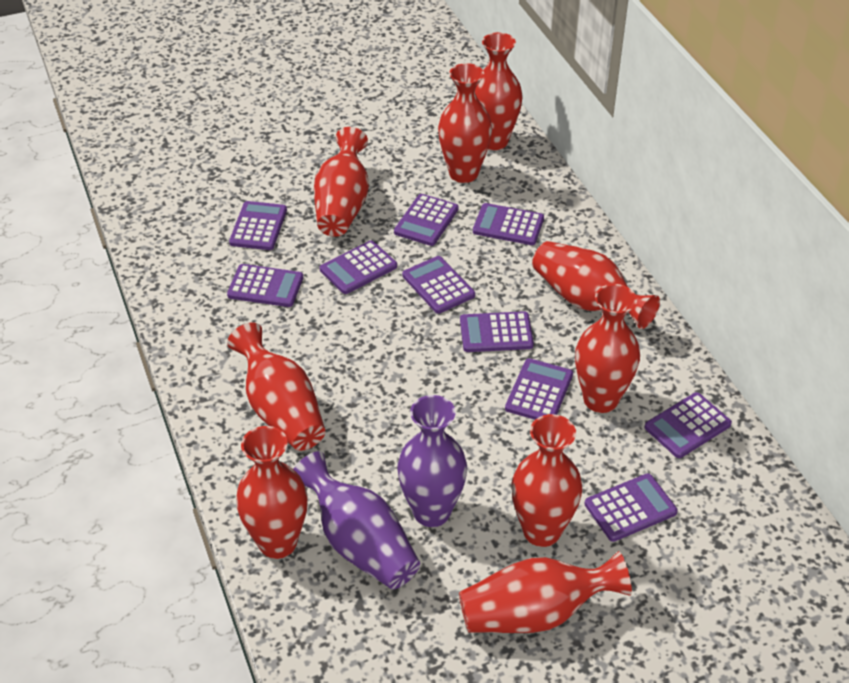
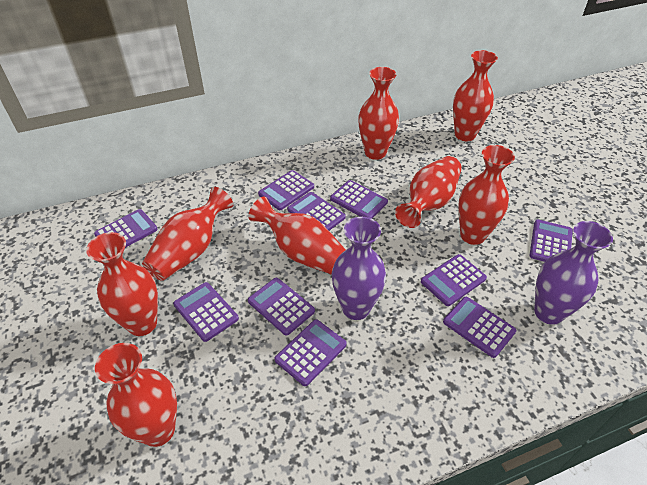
red vase: [227,322,325,451] [236,426,308,559] [314,127,369,237] [438,63,492,183] [459,551,632,633] [475,32,523,150] [512,414,582,547] [532,241,660,329] [575,284,640,413] = 9 -> [86,232,158,336] [95,343,177,447] [142,187,233,281] [248,197,346,275] [358,67,399,160] [395,156,462,228] [453,50,498,141] [458,145,515,245] = 8

